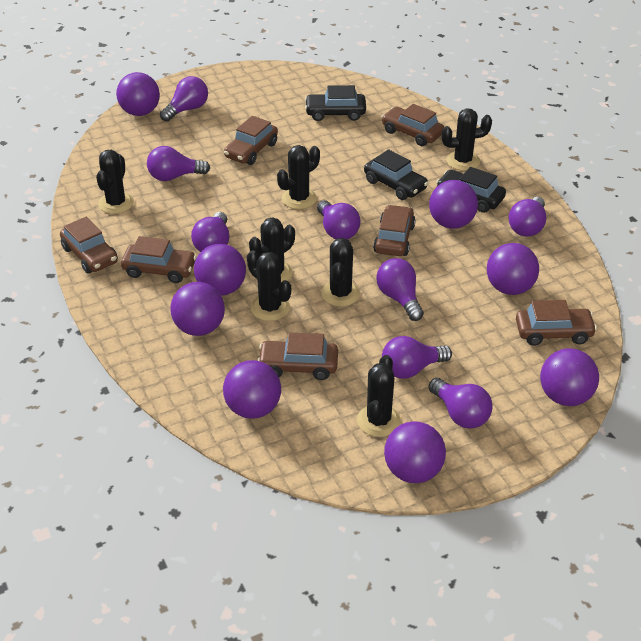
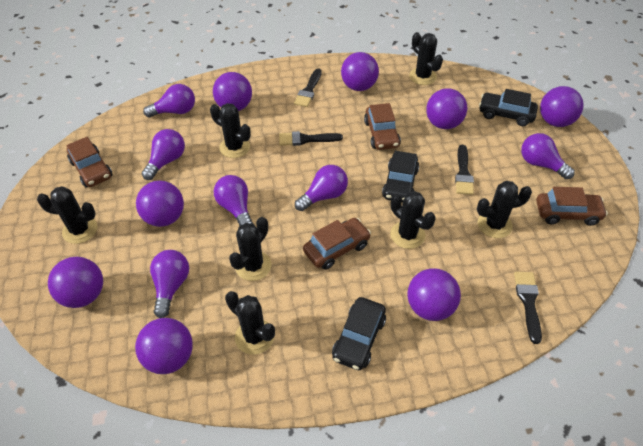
black brush: none = 0 -> [279,131,343,146] [294,68,322,107] [455,145,474,195] [514,272,542,344] = 4
brown car: [60,217,118,273] [121,236,197,283] [224,116,278,165] [257,333,338,380] [373,205,416,256] [382,104,444,146] [516,300,597,346] = 7 -> [66,137,113,187] [303,218,371,270] [364,103,401,150] [536,187,608,226] = 4
purple light bulb: [147,146,210,181] [160,76,208,121] [191,212,229,252] [317,200,361,239] [376,258,424,321] [382,336,452,379] [428,378,493,429] [509,197,546,236] = 8 -> [142,129,185,180] [143,84,195,118] [150,250,189,318] [214,175,253,226] [295,165,348,211] [521,133,575,179] = 6

